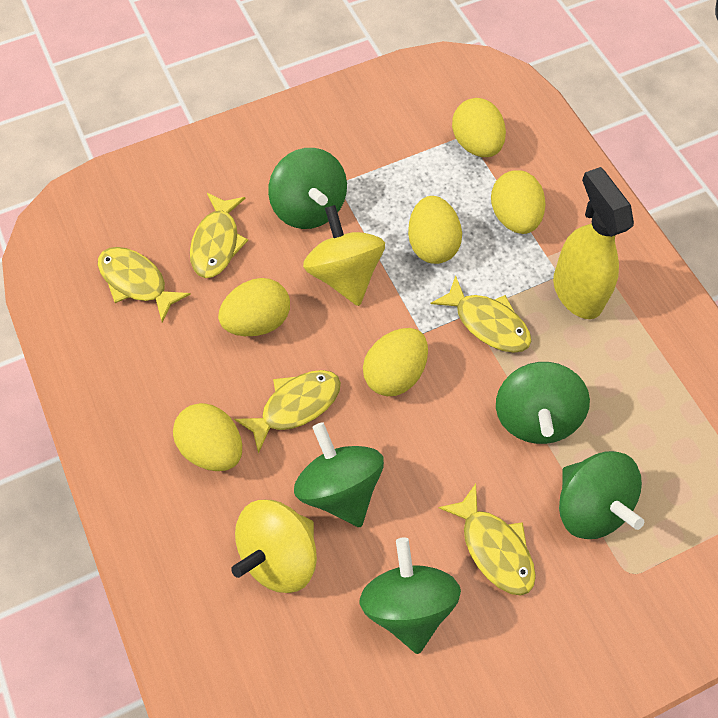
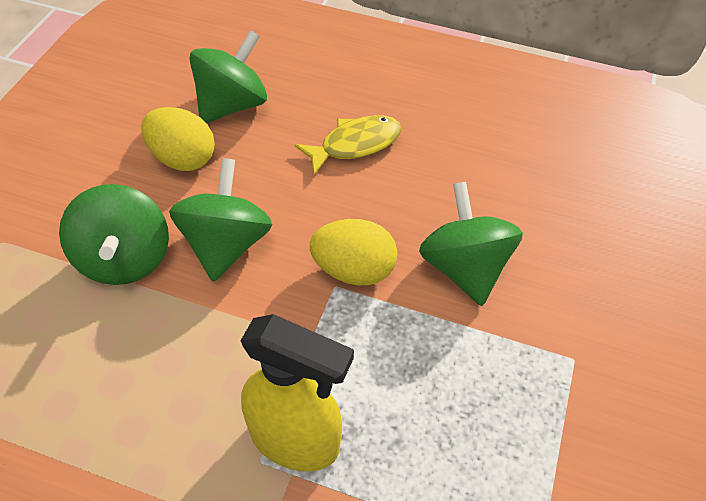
green spinning top: [268,148,347,229] [294,422,384,527] [360,537,461,654] [496,362,590,444] [559,451,644,539] = 5 -> [59,184,169,285] [169,158,272,282] [189,30,267,123] [419,182,523,306] = 4
yellow egg: [173,403,242,471] [218,278,290,336] [363,328,428,396] [408,196,462,264] [452,98,506,157] [491,170,545,234] = 6 -> [141,107,215,171] [310,219,397,285] = 2
yellow fish: [98,247,191,323] [190,193,248,278] [234,370,341,454] [431,276,531,353] [438,484,536,596] = 5 -> [295,115,402,175] = 1
yellow spinning top: [231,500,317,593] [303,205,385,306] = 2 -> none = 0

